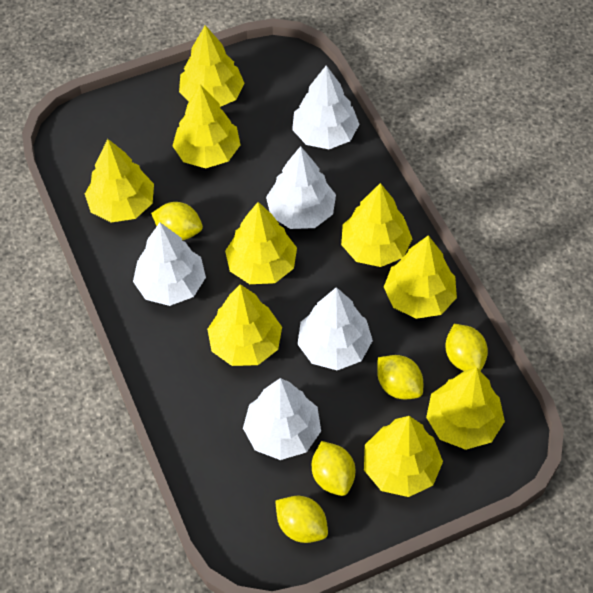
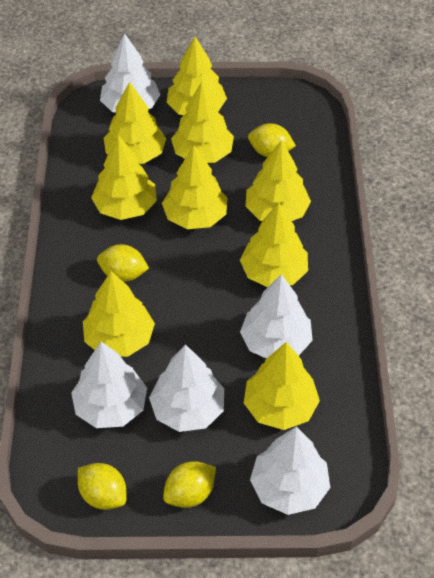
yellow lemon: [151,202,203,240] [275,496,328,543] [312,441,355,496] [377,355,423,400] [445,324,488,371] = 5 -> [78,463,127,510] [97,244,149,282] [163,461,216,508] [248,123,296,157] = 4

